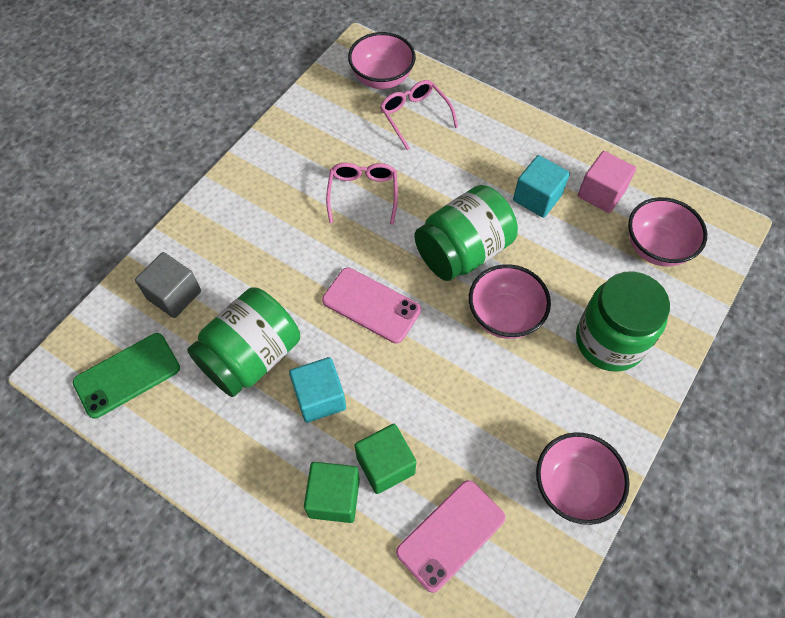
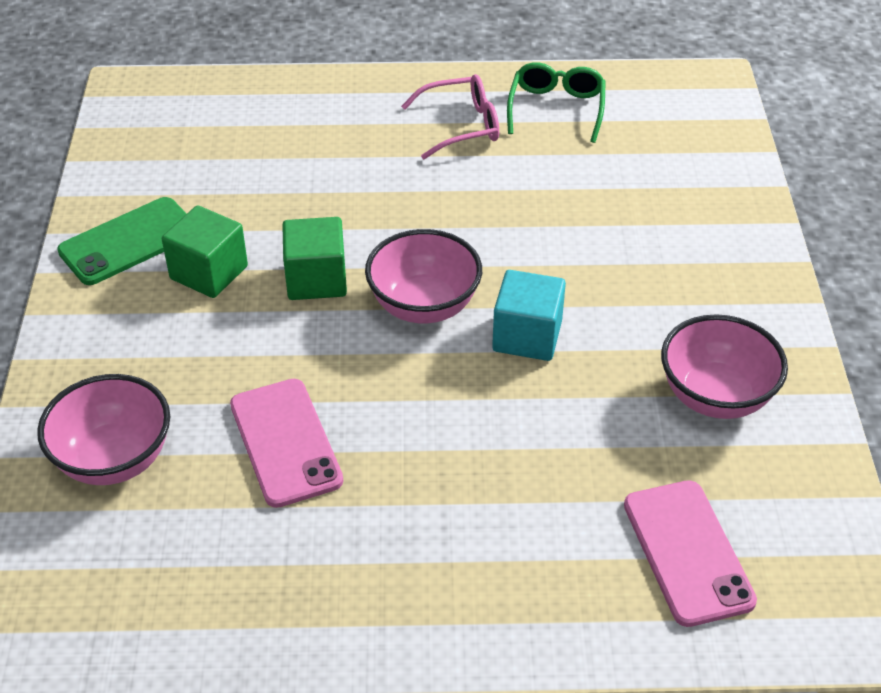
green glasses: none = 0 -> [507,62,606,143] = 1
green jar: [187,287,300,397] [414,185,518,281] [576,271,670,372] = 3 -> none = 0
grey cube: [135,252,201,318] = 1 -> none = 0
pink bowl: [348,32,416,89] [469,264,551,339] [536,432,630,525] [628,197,707,266] = 4 -> [37,374,170,485] [365,229,482,324] [661,314,788,419] = 3
pink cube: [578,151,636,213] = 1 -> none = 0
pink glasses: [326,163,398,225] [380,80,458,150] = 2 -> [401,74,499,159] = 1
turquoise cube: [289,357,346,423] [513,155,570,218] = 2 -> [492,270,566,361] = 1

